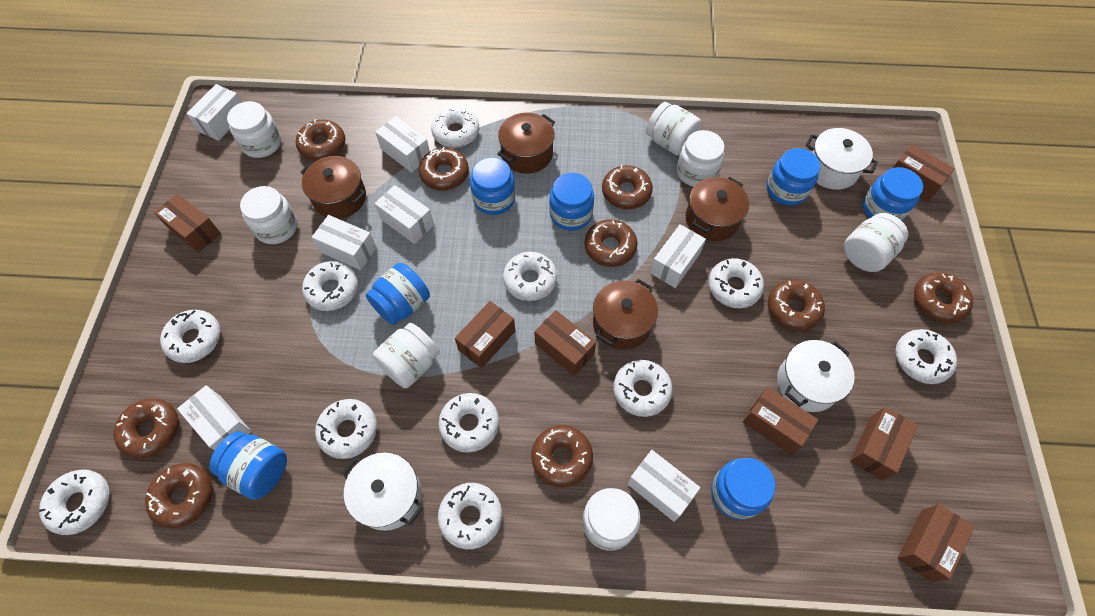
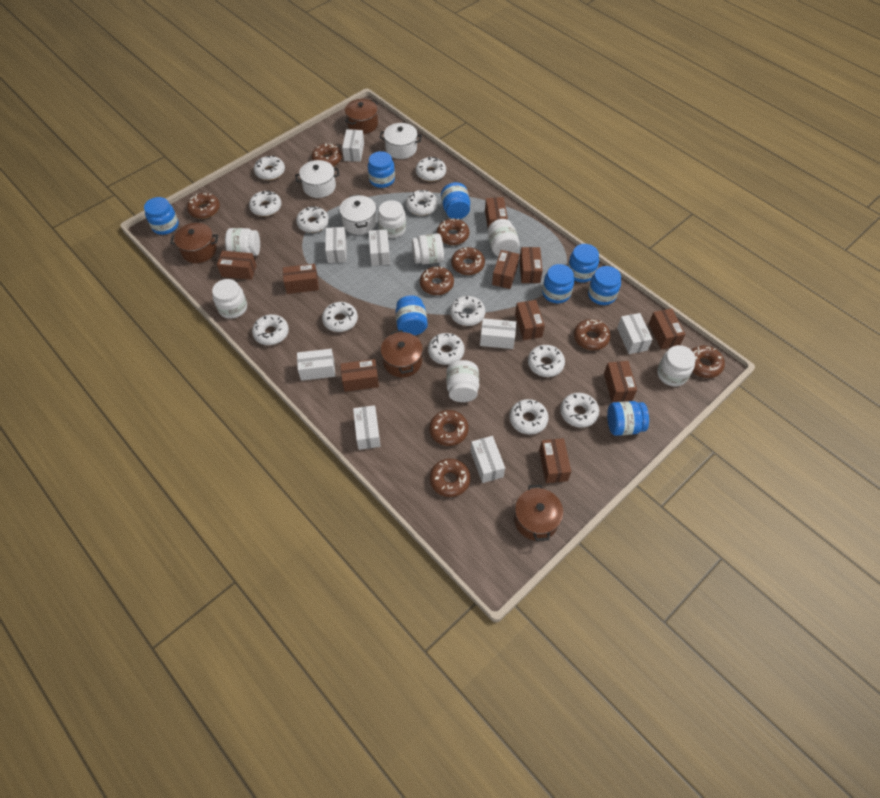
blue jar: [209,431,287,499] [366,263,430,325] [470,157,515,215] [549,173,594,231] [711,458,775,520] [767,148,820,206] [863,167,923,221] = 7 -> [144,197,179,235] [368,151,395,188] [395,295,428,335] [441,182,470,219] [542,264,574,303] [568,244,599,282] [588,266,621,305] [607,401,649,436] = 8
brown box: [154,193,221,253] [455,301,515,368] [534,310,596,376] [743,387,818,455] [850,407,918,480] [893,144,955,202] [897,504,974,582] = 7 -> [217,251,257,280] [283,264,319,294] [340,359,379,392] [485,197,508,228] [492,250,519,289] [515,300,545,340] [519,247,543,283] [539,438,571,483] [604,361,637,403] [649,308,685,350] = 10
white box: [177,385,252,450] [186,84,242,141] [312,215,377,270] [374,185,434,244] [375,116,430,173] [627,450,700,522] [650,224,706,288] = 7 -> [297,349,335,381] [325,227,347,263] [342,129,364,162] [353,405,380,450] [369,229,390,266] [471,436,505,483] [480,318,516,349] [617,313,653,354] = 8
white donut: [39,469,110,535] [160,310,221,363] [302,261,358,311] [315,399,377,459] [431,107,479,148] [438,483,502,549] [439,393,499,452] [503,252,557,301] [613,360,673,417] [708,258,764,308] [895,329,957,384] = 11 -> [249,191,281,216] [252,314,289,345] [254,156,285,180] [296,206,329,233] [322,302,358,332] [406,190,438,216] [416,157,446,182] [428,333,465,365] [450,296,485,326] [509,399,548,435] [528,345,565,377] [560,393,599,428] = 12

